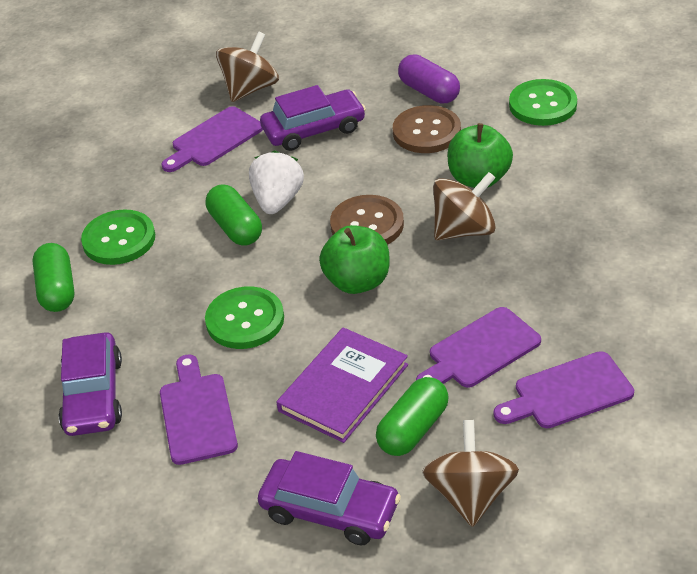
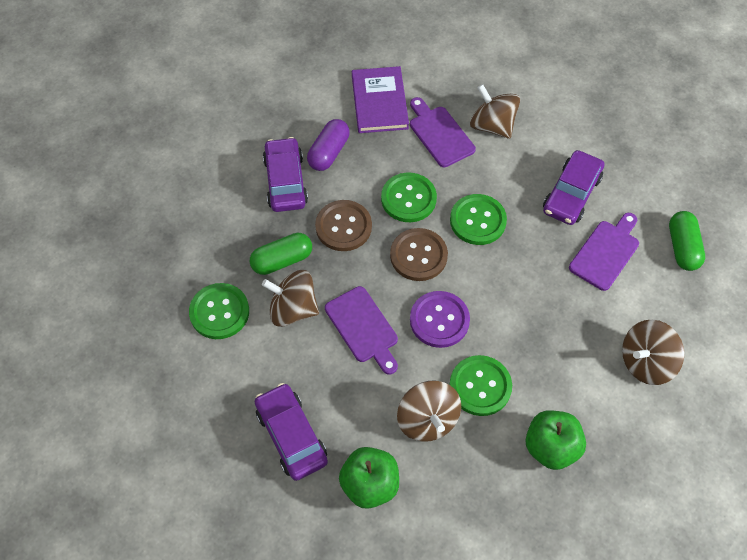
brown spinning top: [216,31,279,102] [422,420,519,527] [433,172,496,240] = 3 -> [262,270,319,327] [397,381,461,442] [470,84,520,139] [622,320,685,385] = 4
green button: [81,209,155,265] [205,286,284,349] [509,79,577,126] = 3 -> [189,283,249,339] [381,173,437,222] [450,194,507,245] [450,355,512,416] = 4
green capsule: [33,243,75,312] [206,185,262,246] [376,377,449,456] = 3 -> [250,233,312,275] [669,211,705,271] = 2
purple button: none = 0 -> [410,291,470,348] = 1
purple cutting board: [160,354,238,465] [162,106,263,172] [416,307,541,388] [493,351,634,428] = 4 -> [325,286,398,375] [410,97,476,167] [569,213,639,291] = 3
white strawberry: [249,150,304,214] = 1 -> none = 0

